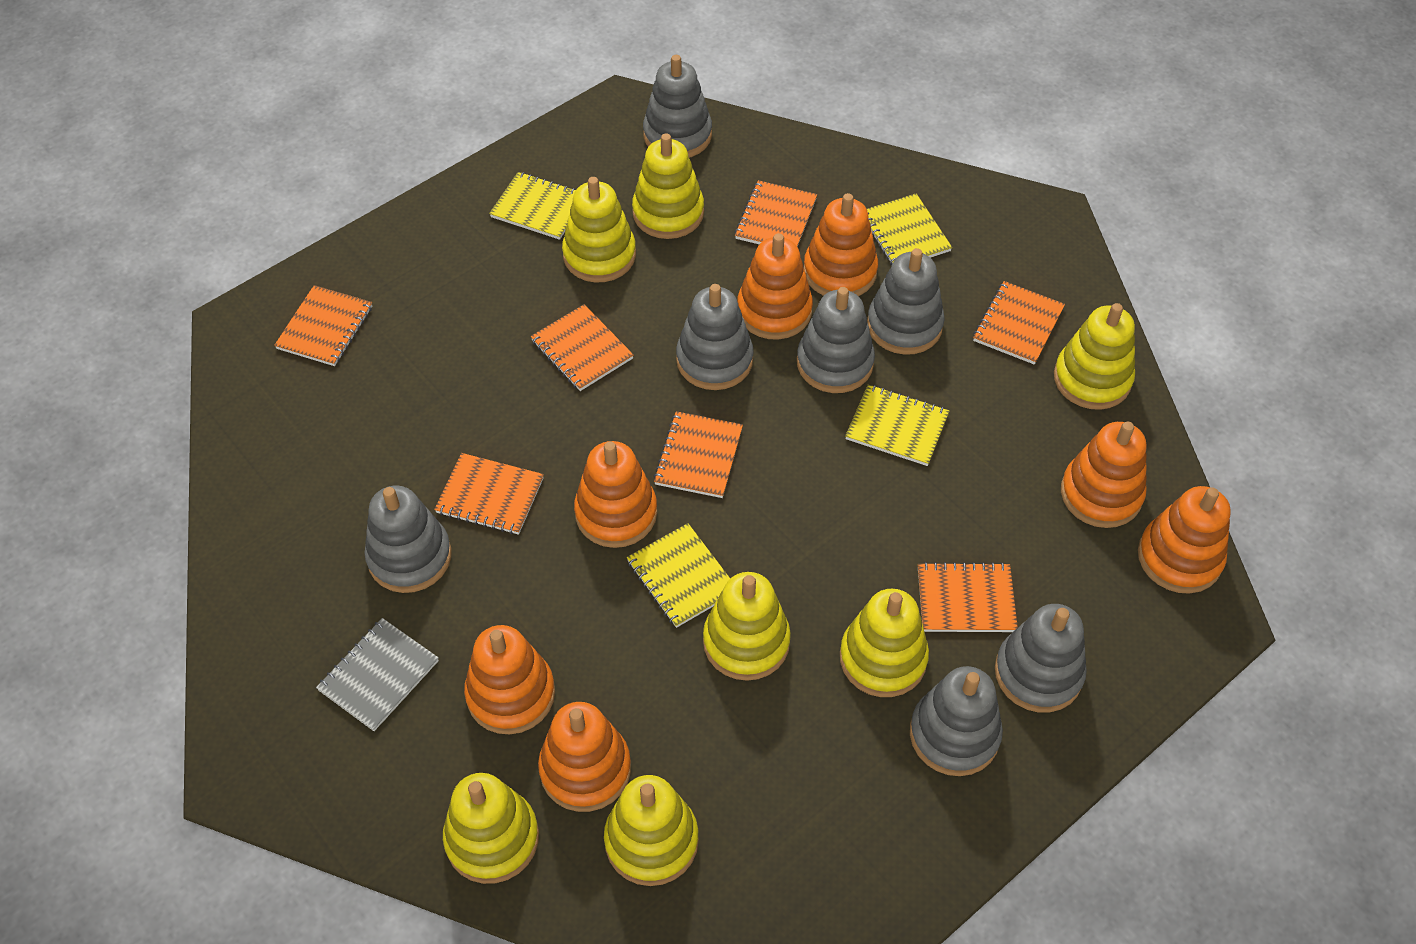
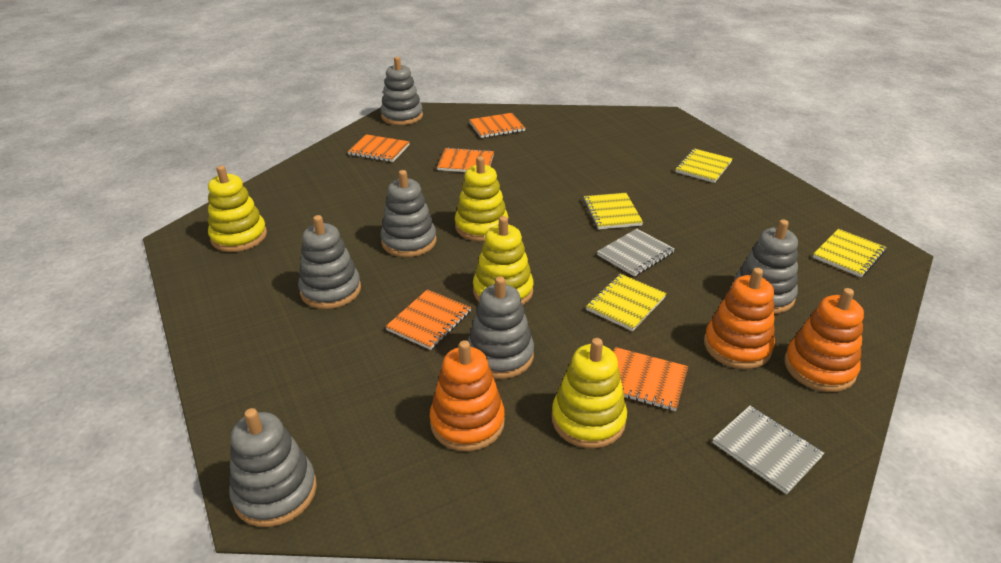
grey notebook: [316,618,439,731] = 1 -> [597,229,675,277] [712,406,824,494] = 2
grey stacking toy: [364,486,451,593] [643,55,712,158] [676,284,754,390] [797,287,875,393] [867,248,945,355] [910,666,1003,776] [995,604,1087,712] = 7 -> [229,408,317,527] [298,215,361,309] [380,170,436,257] [381,57,423,125] [468,276,534,379] [734,219,798,314] = 6
orange notebook: [274,285,372,366] [434,453,544,535] [531,304,634,391] [653,411,743,498] [734,180,817,247] [918,562,1018,632] [973,281,1065,365] = 7 -> [347,134,410,162] [385,289,471,350] [437,147,494,172] [469,113,525,138] [613,347,688,411] = 5
orange stacking toy: [464,625,555,734] [538,702,631,812] [574,441,657,548] [737,233,813,340] [804,193,878,296] [1061,422,1147,528] [1138,486,1231,594] = 7 -> [430,340,505,451] [704,268,775,369] [784,288,864,392] = 3
yellow stacking toy: [443,773,539,884] [562,177,636,282] [604,775,699,886] [632,133,704,239] [703,572,791,681] [840,589,929,697] [1054,303,1135,410] = 7 -> [208,166,267,252] [455,156,508,241] [473,216,534,305] [552,338,627,448] = 4

